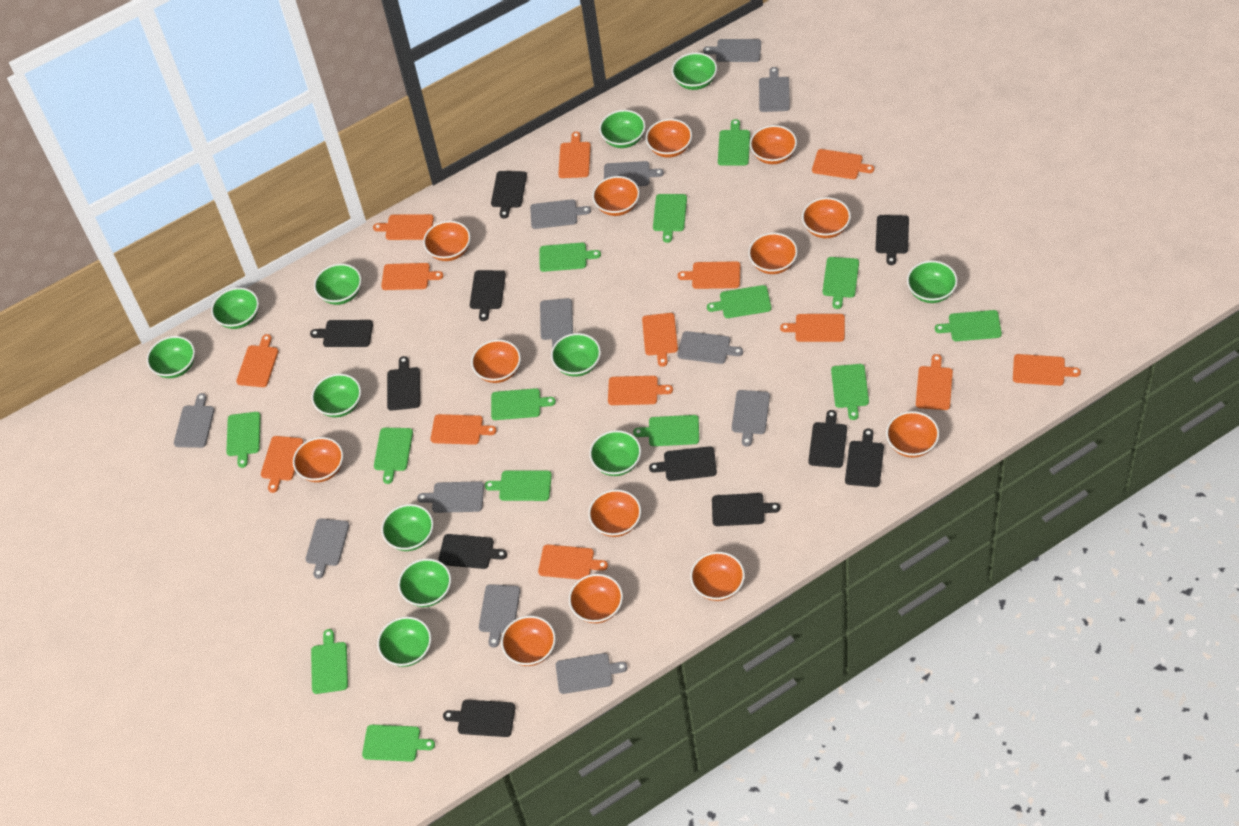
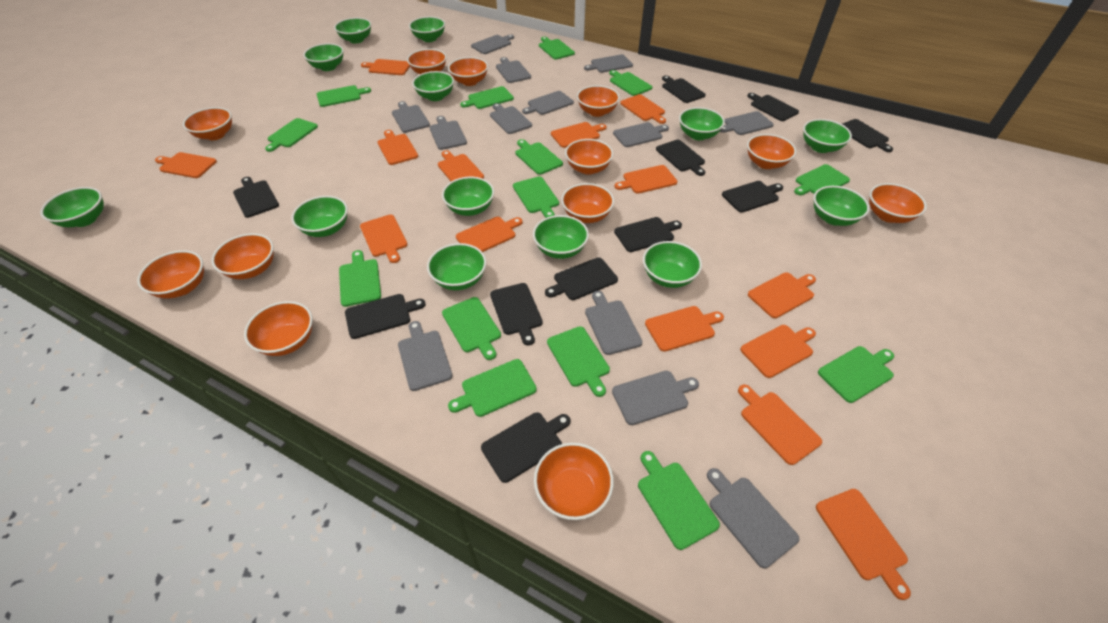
green bowl: [147,336,195,378] [211,288,259,329] [312,374,361,417] [314,264,361,305] [377,617,431,667] [381,504,434,551] [398,558,451,607] [551,333,601,377] [589,430,641,476] [599,110,646,148] [672,53,717,90] [907,260,958,303] = 12 -> [40,187,104,227] [291,196,348,237] [303,43,344,71] [334,18,371,43] [409,16,445,42] [412,71,454,101] [427,243,486,290] [442,177,494,216] [533,215,589,259] [643,241,702,288] [679,107,725,140] [803,119,852,153] [813,186,870,226] = 13
grey cutting board: [174,393,215,448] [306,519,349,579] [417,481,484,513] [479,584,520,648] [530,199,591,229] [540,298,573,348] [556,653,627,694] [604,161,664,186] [677,331,743,364] [703,39,761,62] [732,390,770,447] [759,67,790,112] = 12 -> [392,101,430,133] [398,321,452,391] [429,116,467,150] [471,34,514,54] [490,103,532,134] [496,57,531,83] [522,91,574,115] [584,54,633,73] [585,291,642,355] [612,371,699,425] [613,122,669,147] [707,468,799,568] [720,111,774,135] = 13
orange bowl: [293,437,343,482] [423,221,471,261] [471,340,521,383] [501,616,556,666] [569,574,623,623] [588,489,641,537] [592,176,640,216] [646,119,692,158] [690,552,745,601] [748,233,798,274] [750,125,797,164] [802,197,851,238] [886,411,939,458] = 13 -> [137,250,204,299] [183,107,232,140] [212,233,274,279] [244,301,313,356] [407,49,447,74] [448,57,488,86] [534,442,614,520] [561,183,614,223] [565,139,613,175] [577,85,620,117] [747,134,796,169] [869,183,927,223] = 12

